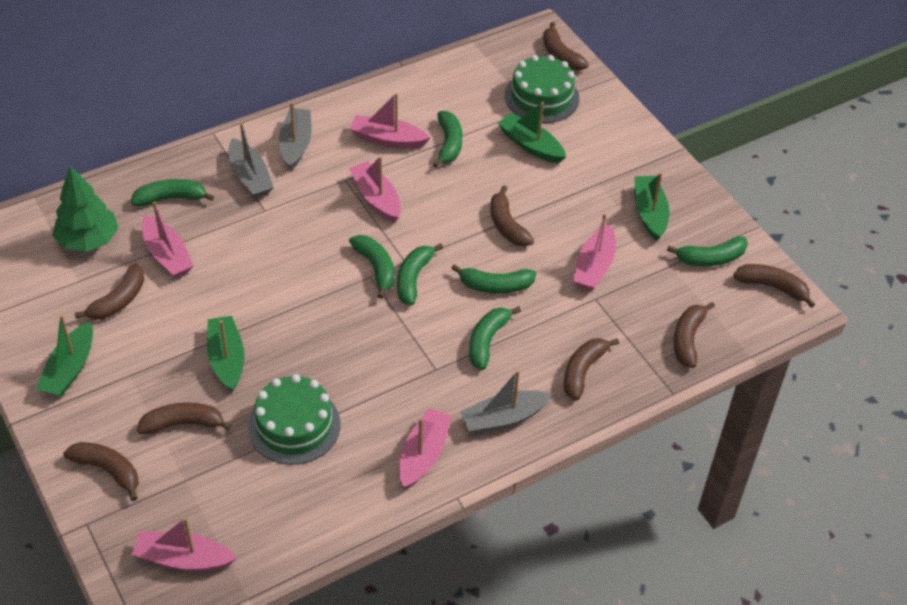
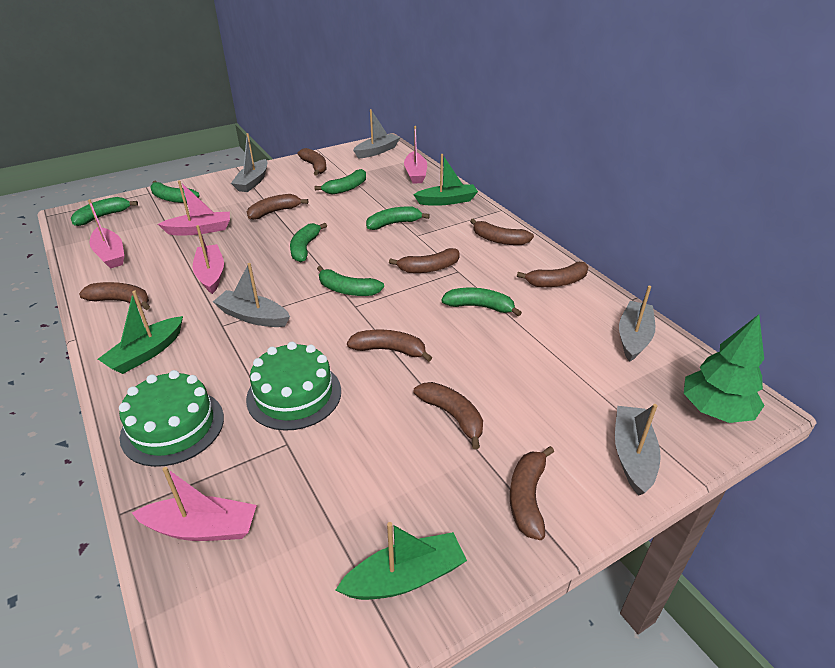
brown banana: [63,442,139,501] [75,263,144,320] [137,402,232,434] [490,185,534,247] [543,22,589,70] [564,338,619,401] [674,302,715,368] [733,264,815,308] = 8 -> [79,282,150,310] [247,194,308,220] [297,148,327,176] [347,330,432,362] [389,248,460,273] [414,382,483,449] [470,219,534,245] [510,446,554,540] [517,262,588,287] = 9
green boat: [36,315,93,397] [207,315,245,392] [498,102,566,163] [635,172,670,241] = 4 -> [98,291,183,374] [336,522,467,600] [413,154,478,206] = 3
grey boat: [229,123,274,198] [279,102,312,170] [460,370,552,434] = 3 -> [213,263,290,327] [231,133,268,192] [353,109,401,158] [615,404,661,496] [619,285,655,362] = 5
pink boat: [132,517,237,571] [142,201,194,278] [349,156,401,223] [350,93,430,148] [399,408,452,489] [573,213,616,291] = 6 -> [88,199,124,269] [132,467,257,541] [158,181,230,235] [193,225,224,294] [404,126,427,184] = 5

